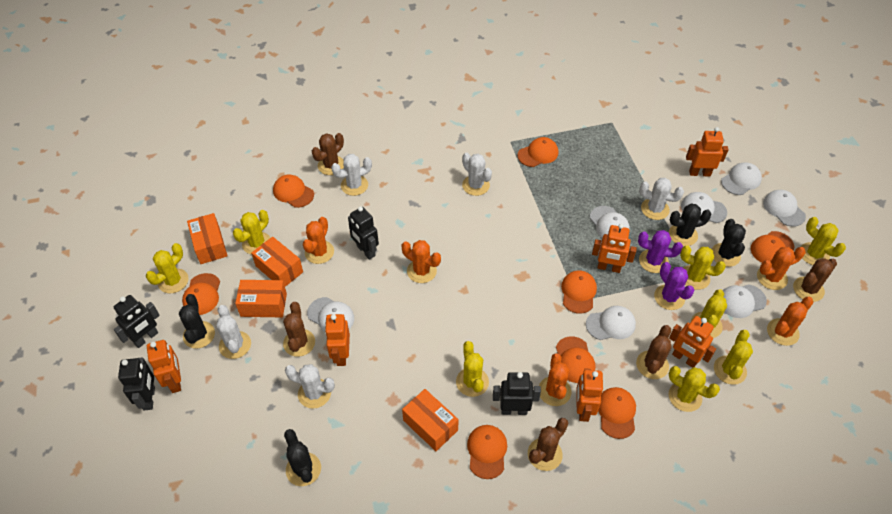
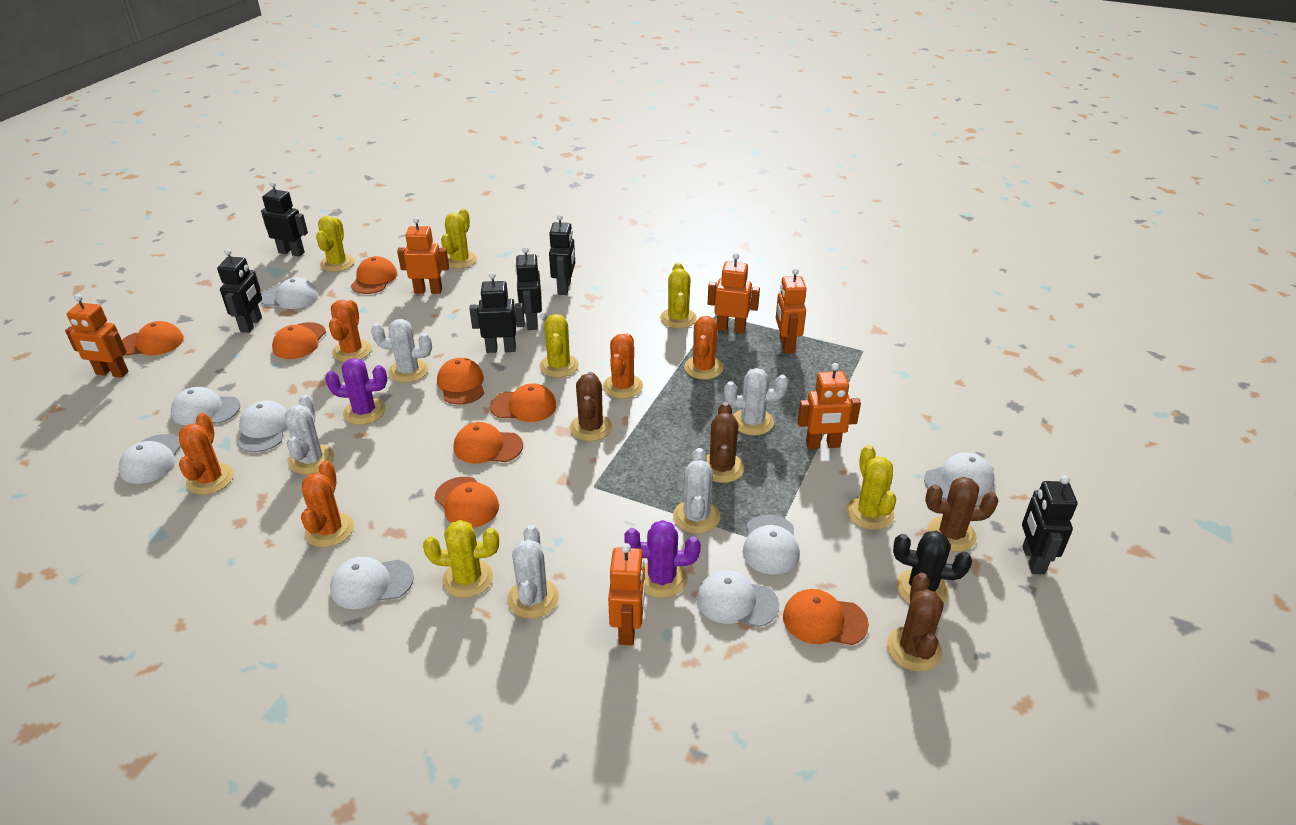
black cactus: [179,294,215,349] [284,429,321,486] [669,203,711,246] [712,219,746,267] = 4 -> [893,531,972,604] = 1
black robot: [114,295,160,348] [118,357,155,410] [348,206,379,260] [493,372,541,415] = 4 -> [217,249,262,333] [261,181,308,257] [470,272,525,353] [515,246,542,330] [549,214,575,295] [1022,475,1077,574] = 6
brown cactus: [283,302,315,357] [312,133,344,175] [528,418,568,471] [636,325,671,379] [793,258,837,302] = 5 -> [570,372,612,441] [706,402,744,483] [887,573,944,671] [925,477,999,552] = 4
orange box: [187,213,228,264] [235,280,287,317] [251,237,303,287] [402,389,459,451] = 4 -> none = 0
white cap: [307,297,354,332] [586,306,636,340] [590,206,630,238] [681,192,727,223] [721,162,762,195] [722,284,767,318] [763,190,806,227] = 7 -> [119,434,181,484] [171,387,240,425] [237,401,288,452] [260,278,318,309] [330,557,414,609] [696,570,779,627] [743,515,800,575] [924,452,994,499] = 8
yellow cactus: [146,243,189,293] [233,210,270,255] [456,341,489,397] [669,366,720,412] [680,245,726,290] [691,289,727,338] [714,330,753,385] [801,217,846,265] = 8 -> [316,216,355,272] [423,520,499,598] [441,209,477,269] [539,314,579,378] [660,262,697,329] [847,445,896,530] = 6

